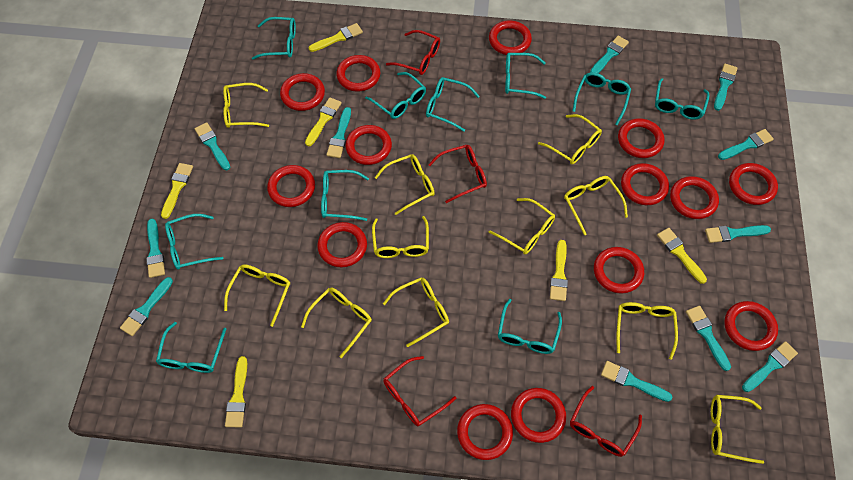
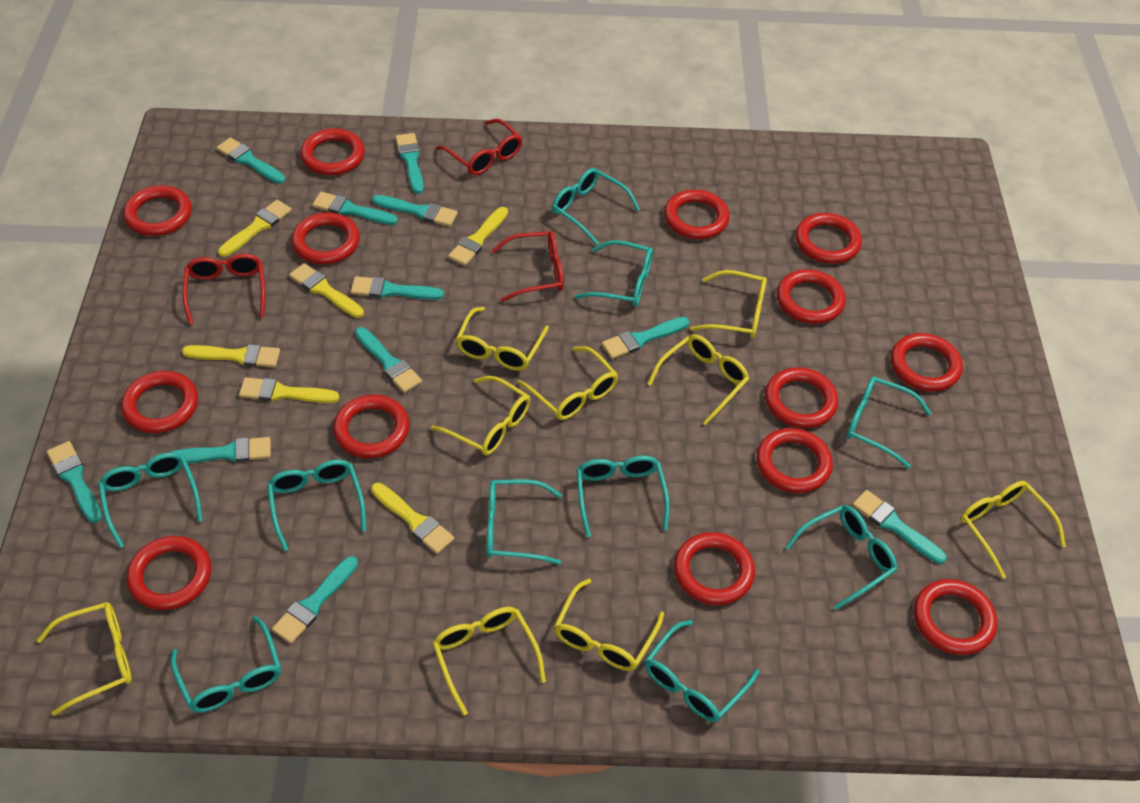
red glasses: [383,356,456,426] [386,30,440,75] [428,145,487,203] [570,386,642,457] = 4 -> [182,254,265,325] [436,119,522,175] [491,231,564,302] = 3
yellow glasses: [223,83,269,128] [224,264,290,327] [301,288,372,358] [372,216,429,258] [375,154,435,215] [383,277,449,347] [489,198,555,254] [538,114,602,164] [564,176,628,235] [617,302,678,360] [711,395,764,464] = 11 -> [37,602,132,716] [430,376,530,456] [432,607,546,715] [456,307,549,371] [517,346,618,420] [554,579,664,671] [647,334,749,425] [690,270,767,338] [960,481,1066,579] = 9

